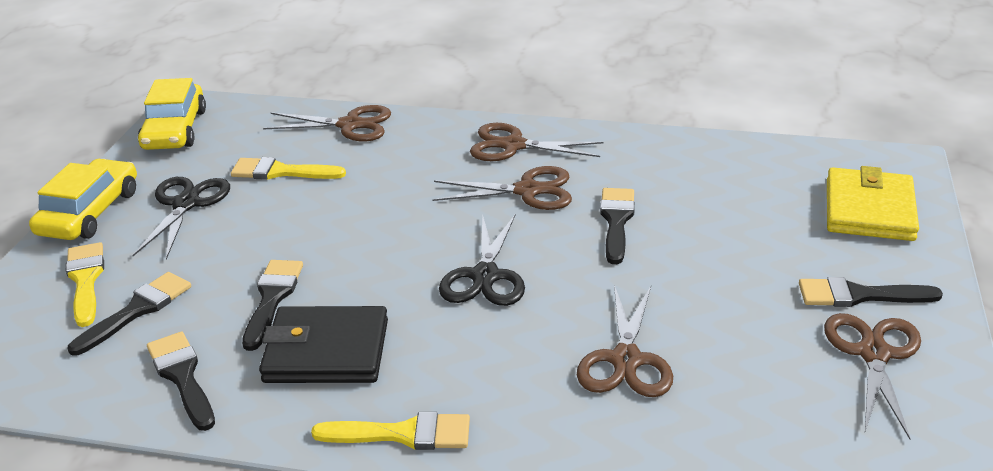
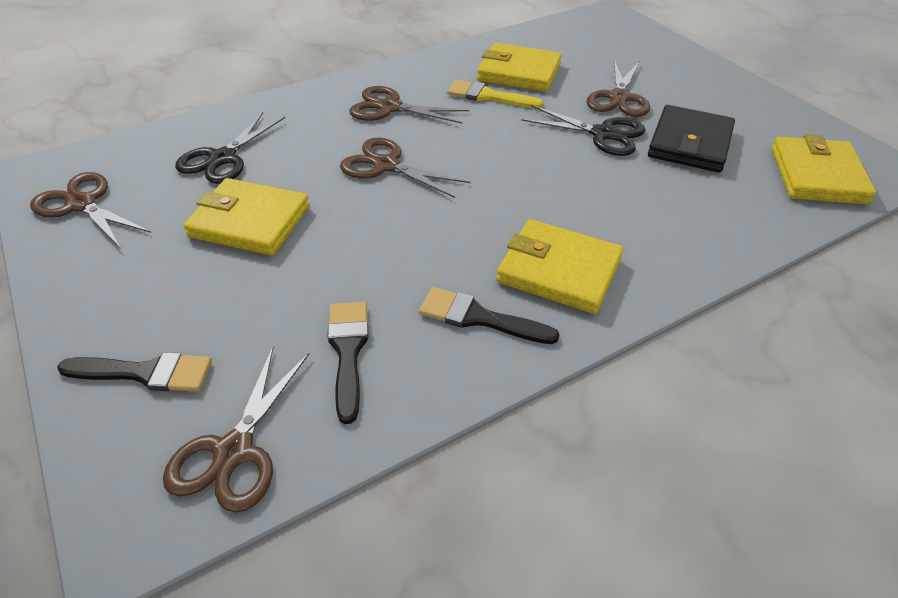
black brush: [68,272,191,356] [147,332,215,431] [242,260,303,351] [600,188,635,264] [799,277,943,307] = 5 -> [57,352,212,392] [328,302,368,424] [419,287,560,344] = 3
yellow brush: [66,242,104,327] [231,157,346,180] [311,412,470,450] = 3 -> [447,80,543,108] = 1
yellow car: [29,159,137,240] [138,78,206,150] = 2 -> none = 0
yellow wallet: [827,166,919,241] = 1 -> [183,178,310,255] [477,43,562,92] [496,219,623,314] [772,134,876,204] = 4

